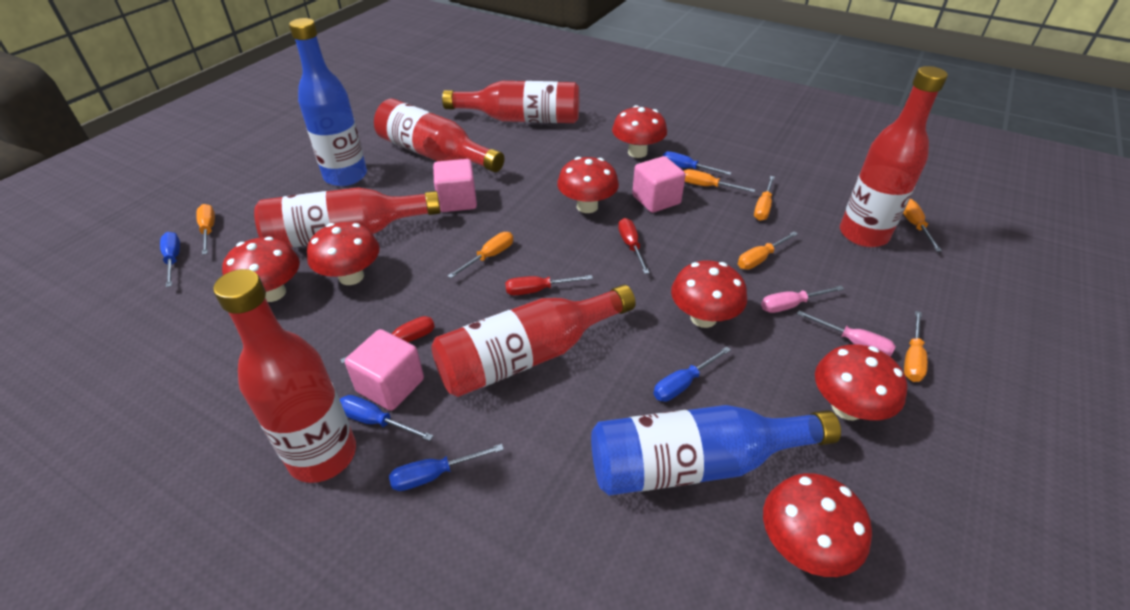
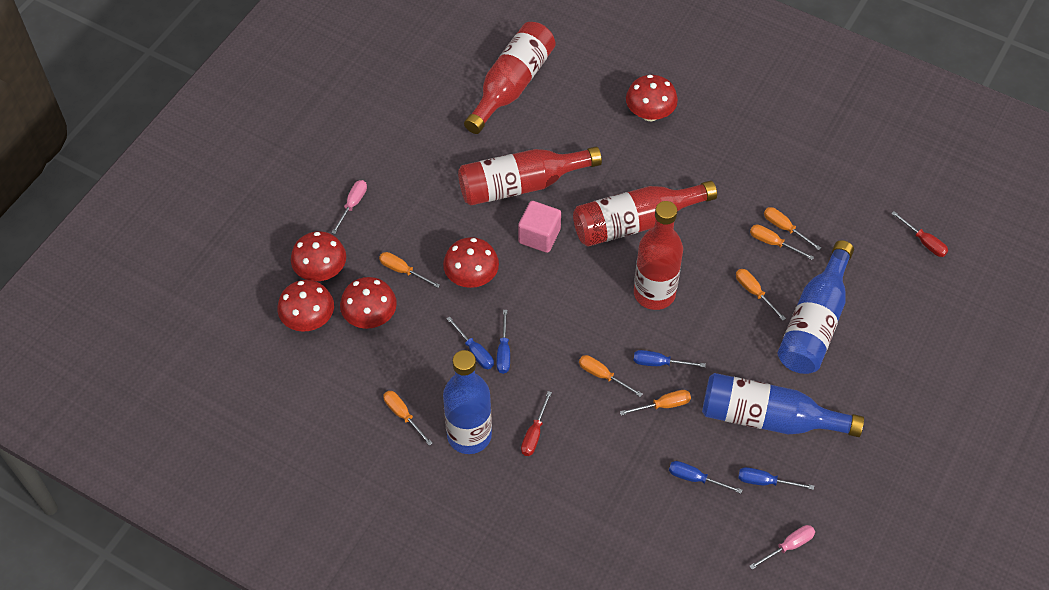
blue bottle: [289,18,367,186] [591,405,841,496] = 2 -> [443,350,492,454] [702,373,864,437] [778,240,854,374] = 3
pink cube: [345,329,424,411] [433,159,477,212] [632,156,686,213] = 3 -> [518,201,561,253] = 1
red bottle: [213,269,356,483] [254,187,441,247] [374,99,504,172] [431,284,636,397] [442,81,580,123] [840,66,948,247] = 6 -> [458,147,602,206] [464,22,555,134] [573,181,717,247] [634,201,683,310] = 4
red mushroom: [222,237,300,302] [307,222,380,285] [557,157,619,213] [612,105,667,158] [671,260,747,328] [763,473,872,577] [815,344,907,421] = 7 -> [277,280,334,332] [291,231,346,281] [340,277,397,329] [443,237,499,288] [626,75,678,121] = 5
red screwdriver: [340,316,435,364] [505,275,593,295] [618,218,649,274] = 3 -> [521,391,552,456] [891,211,948,257] = 2

